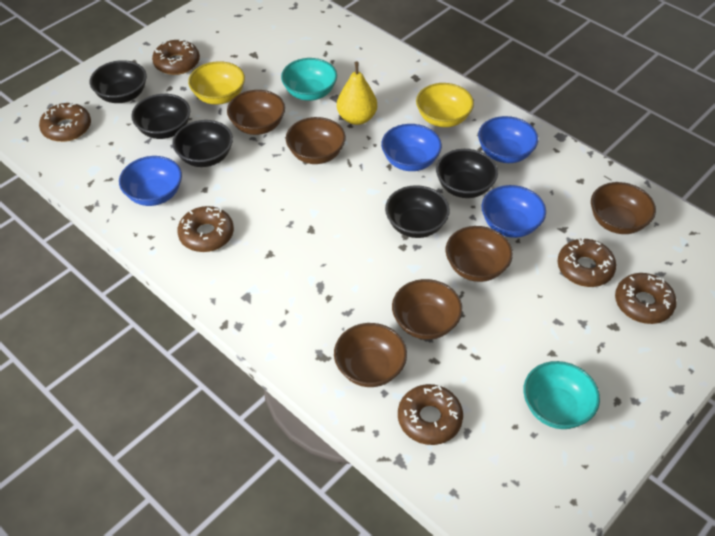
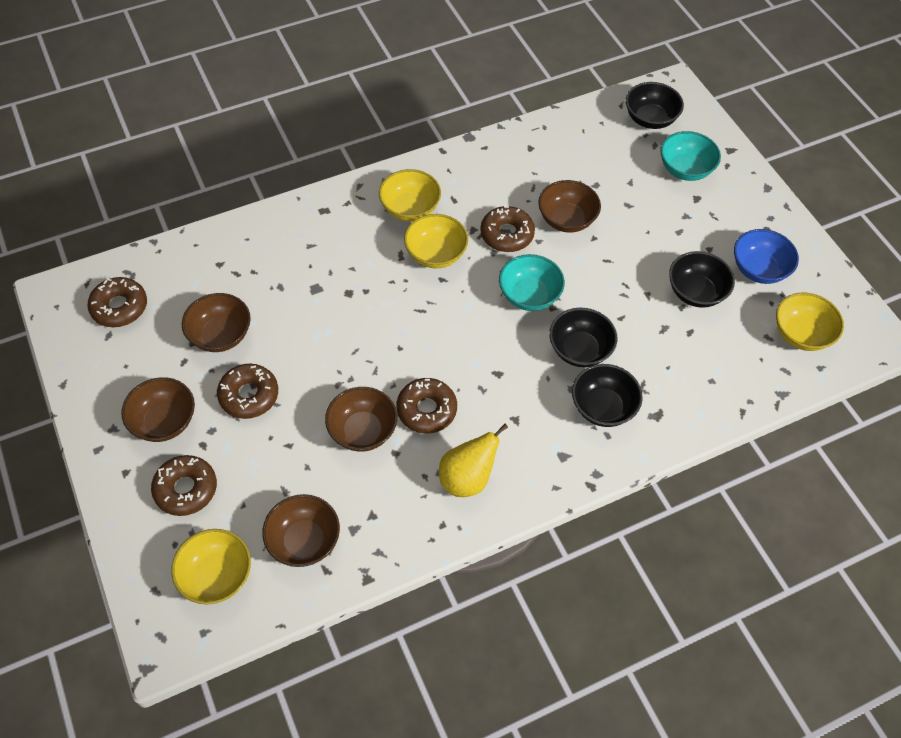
black bowl: [90,60,147,103] [131,94,190,139] [172,120,233,167] [385,185,450,238] [436,149,498,198] = 5 -> [549,308,617,367] [572,364,643,427] [626,82,684,129] [669,251,735,308] = 4
blue bowl: [119,156,182,206] [381,124,442,171] [478,116,538,163] [482,185,546,238] = 4 -> [734,229,799,284] = 1
brown bowl: [227,90,285,135] [286,117,346,164] [334,323,407,387] [392,279,462,340] [446,226,513,282] [591,182,656,234] = 6 -> [121,377,195,442] [182,293,251,352] [262,494,340,567] [325,387,397,452] [538,180,601,233] = 5
brown donut: [39,102,91,142] [152,39,200,75] [177,206,234,252] [398,384,463,445] [558,238,616,287] [615,273,677,324] = 6 -> [87,277,147,327] [151,455,217,516] [217,364,278,419] [396,378,457,433] [480,206,535,252] = 5
yellow bowl: [188,61,245,105] [416,83,474,127] = 2 -> [171,529,251,604] [379,169,441,221] [404,214,468,268] [776,293,844,351] = 4

